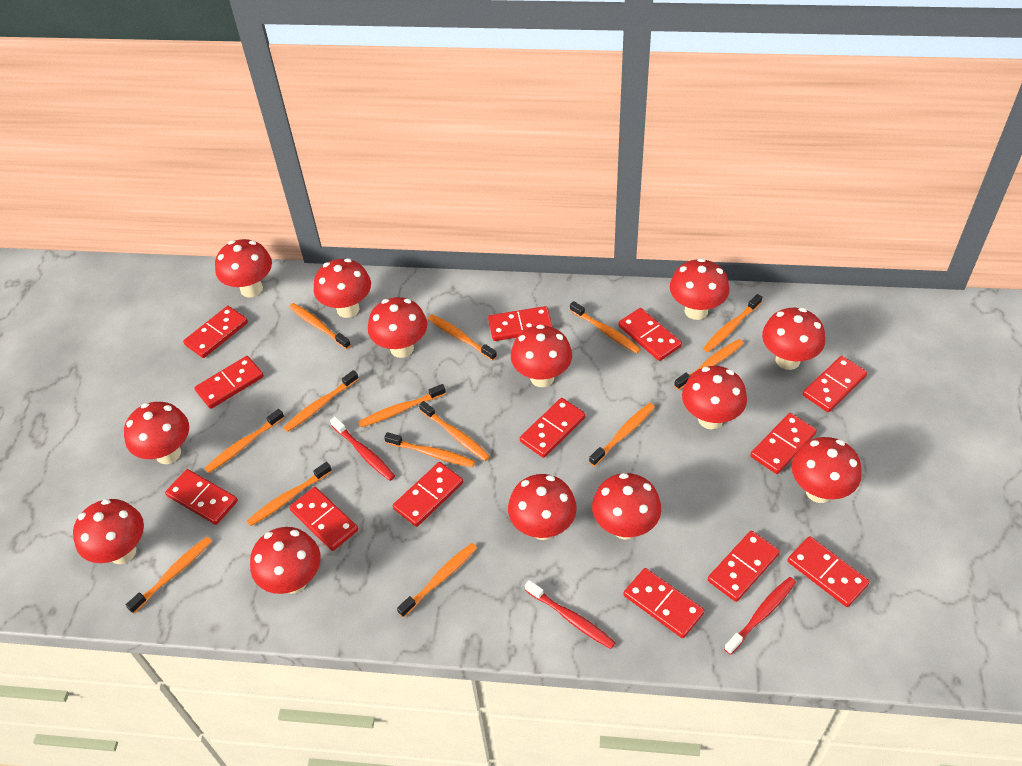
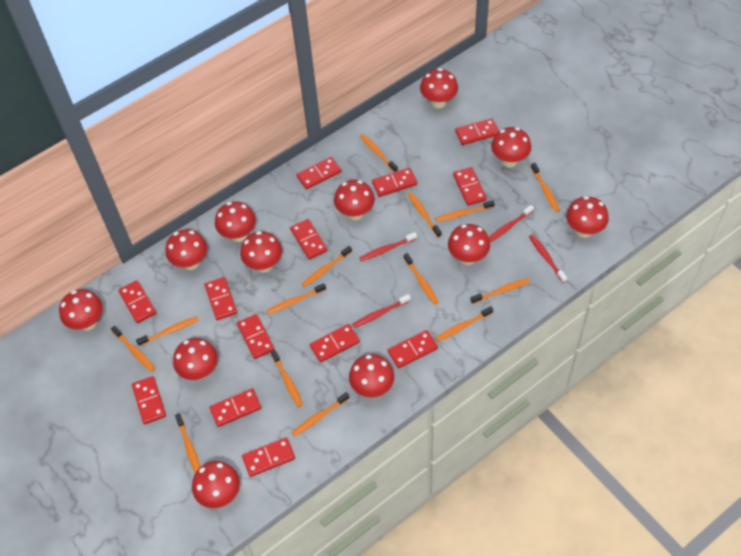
red mushroom: [73,499,144,564] [124,402,189,464] [215,239,272,297] [250,527,321,594] [314,258,371,318] [368,297,427,358] [508,474,577,540] [511,324,572,387] [592,473,661,540] [670,258,729,320] [682,366,747,429] [762,308,825,370] [792,437,862,503] = 13 -> [59,289,103,331] [166,229,207,270] [173,338,218,380] [192,461,240,508] [215,201,256,242] [240,231,282,273] [334,180,375,220] [349,354,394,397] [420,68,458,109] [448,224,490,265] [491,127,531,167] [566,196,609,238] = 12
red toothbrush: [330,417,395,481] [525,580,616,649] [724,577,796,655] = 3 -> [352,294,411,328] [359,232,417,261] [489,205,534,243] [529,234,567,283] = 4

